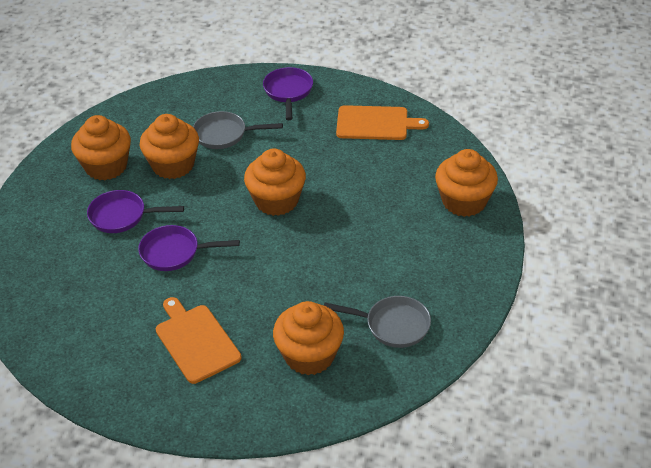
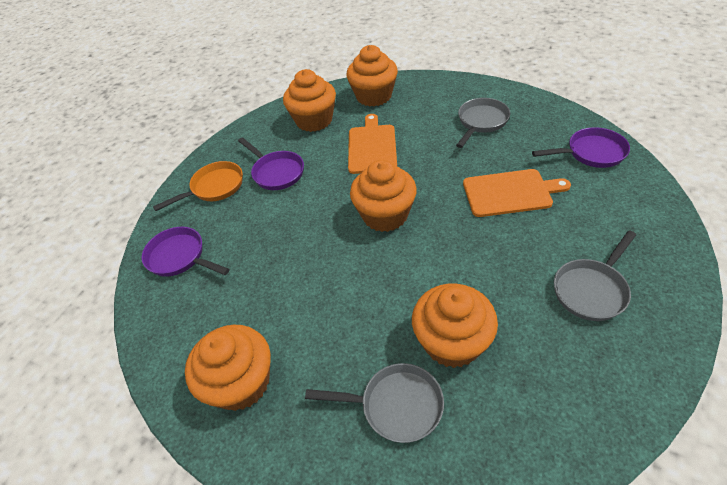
grey pan: [193,111,283,149] [324,296,431,348] = 2 -> [305,363,444,443] [456,98,510,148] [554,230,636,321] = 3
orange pan: none = 0 -> [153,161,243,211] = 1

